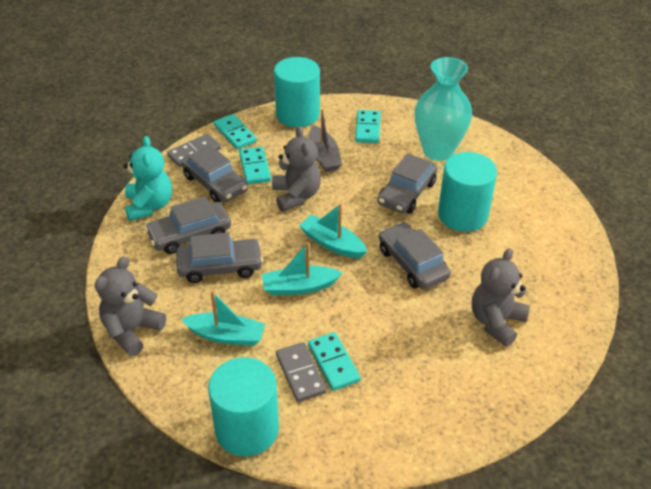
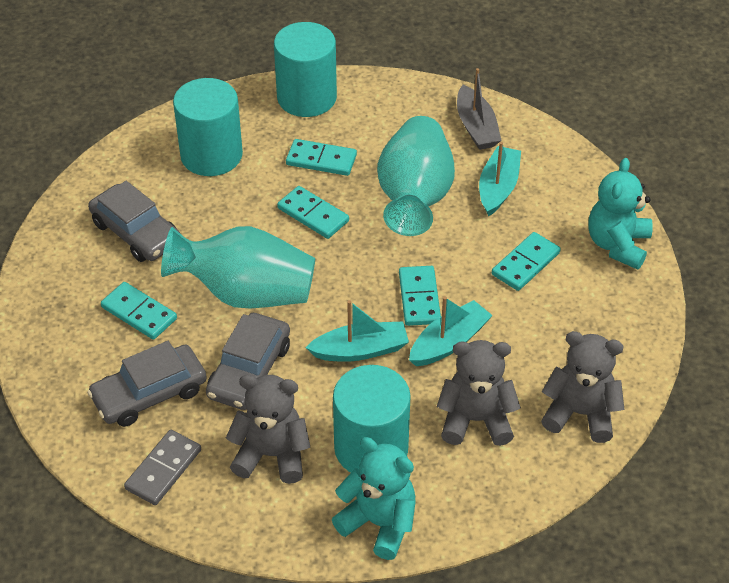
grey car: [145,196,231,254] [176,233,263,283] [181,145,248,203] [377,153,438,214] [379,222,451,290] = 5 -> [87,341,207,427] [88,181,181,262] [206,313,290,410] = 3
grey domino: [167,134,221,167] [276,342,327,402] = 2 -> [124,430,201,505] = 1
turquoise domino: [214,114,257,149] [239,147,271,184] [308,332,361,391] [355,110,381,143] = 4 -> [101,282,177,340] [277,186,349,239] [286,139,357,176] [399,266,441,326] [492,232,560,291] = 5
turquoise teddy bear: [124,136,172,221] = 1 -> [332,437,416,560] [588,158,653,270] = 2
turquoise vase: [414,57,472,161] = 1 -> [161,226,315,309] [377,116,455,236] = 2

